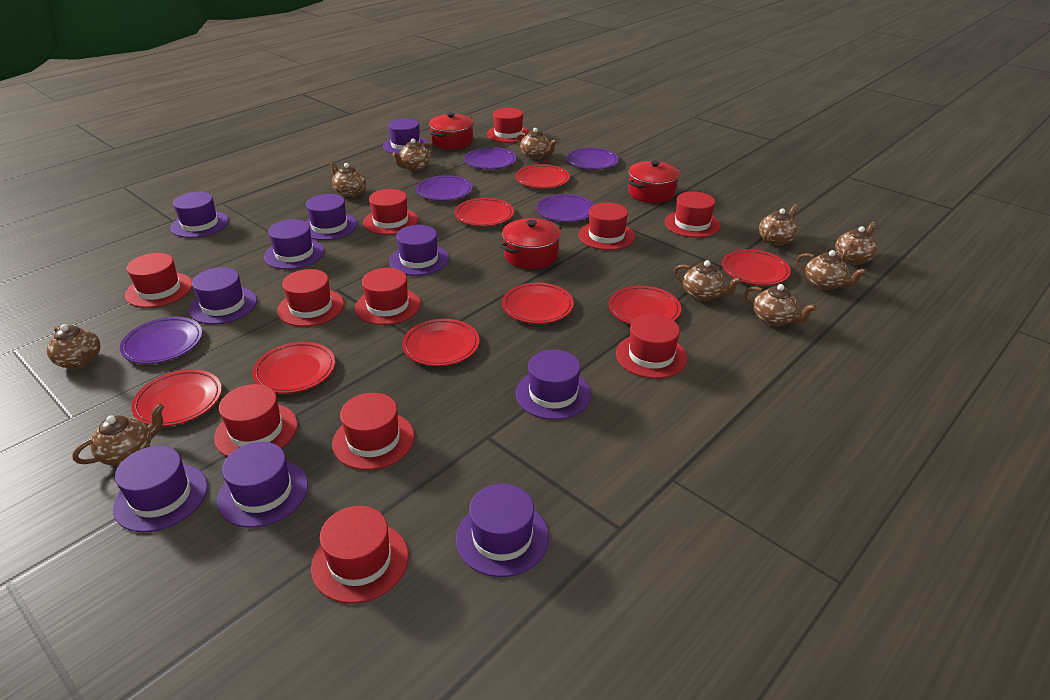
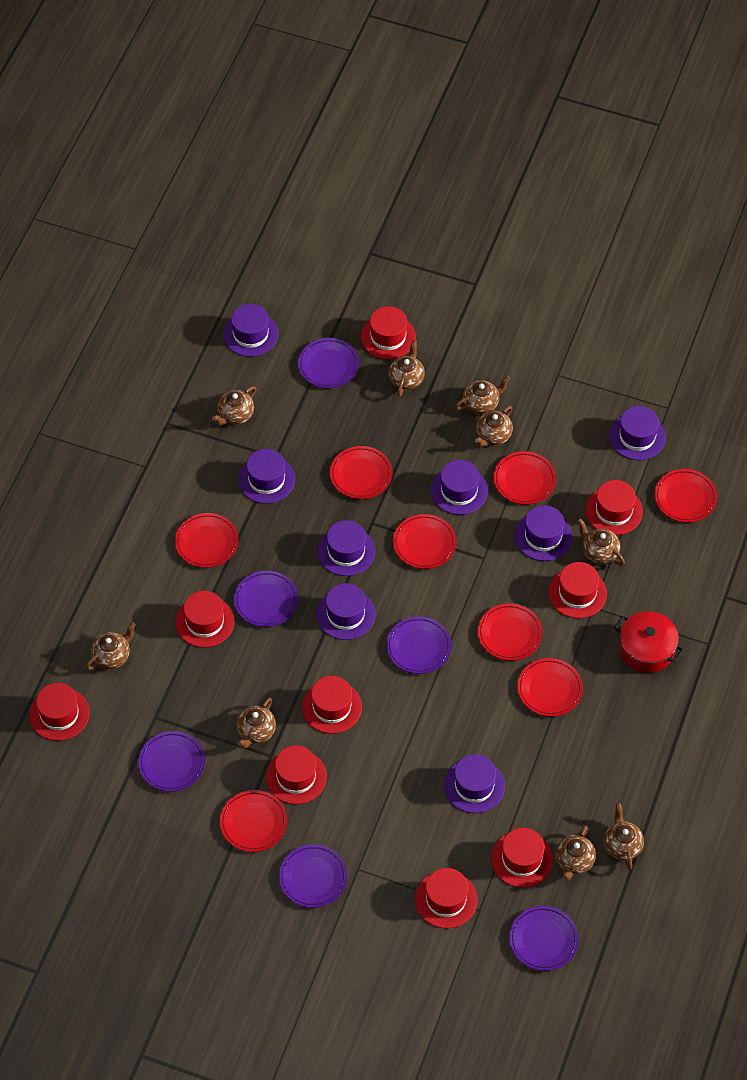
brown teapot: [47,324,101,369] [72,403,164,466] [329,161,366,197] [392,139,433,171] [516,128,557,159] [674,260,742,301] [745,284,817,326] [759,204,798,246] [797,250,866,290] [835,222,877,265] = 10 -> [86,622,136,670] [212,386,256,425] [237,698,276,749] [388,340,425,396] [455,376,510,414] [475,406,513,447] [555,825,596,881] [577,518,625,565] [604,803,644,870] = 9
purple hat: [113,446,208,532] [171,192,229,238] [189,267,257,324] [217,442,308,528] [264,219,324,270] [305,194,358,240] [383,118,428,154] [389,225,449,276] [456,484,549,577] [516,350,591,420] = 10 -> [223,304,278,357] [238,449,295,504] [317,520,375,576] [317,583,375,640] [431,460,488,515] [444,754,505,813] [515,505,572,561] [609,406,666,460] = 8
purple plate: [120,317,202,364] [416,175,472,201] [464,147,516,169] [536,194,594,222] [566,148,619,170] = 5 -> [138,731,205,792] [234,571,298,627] [279,844,347,908] [298,338,359,388] [386,616,452,674] [509,906,579,971] = 6
red hat: [125,253,192,308] [214,384,298,457] [277,269,344,327] [311,506,409,604] [332,393,415,470] [355,268,421,325] [363,189,418,235] [486,108,530,143] [579,202,635,250] [616,314,687,379] [665,191,720,238] = 11 -> [29,683,90,741] [176,591,235,648] [266,745,327,804] [302,676,362,734] [361,306,416,359] [415,868,477,929] [491,828,553,888] [548,562,607,618] [585,480,643,535] = 9
red pot: [429,112,474,149] [499,218,562,269] [628,161,680,203] = 3 -> [614,611,684,673] = 1

